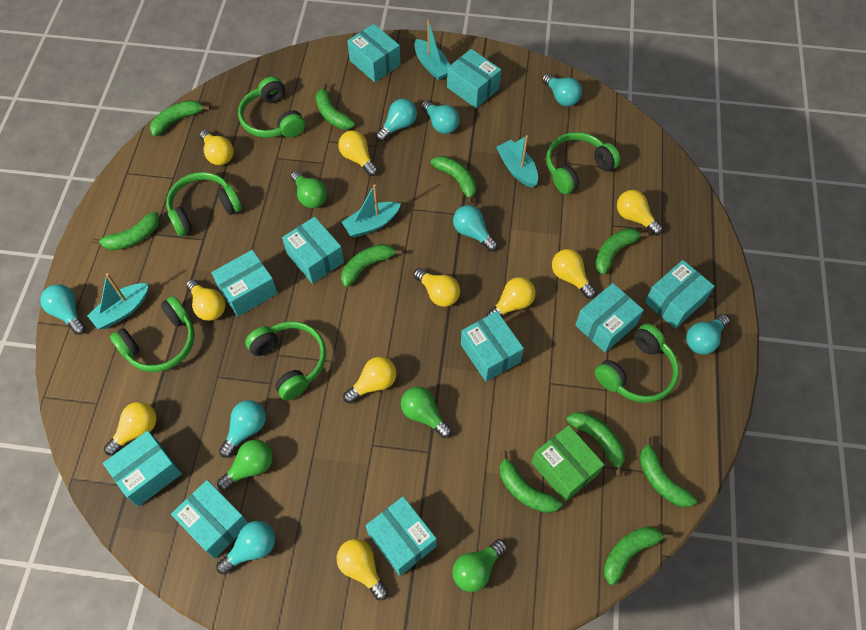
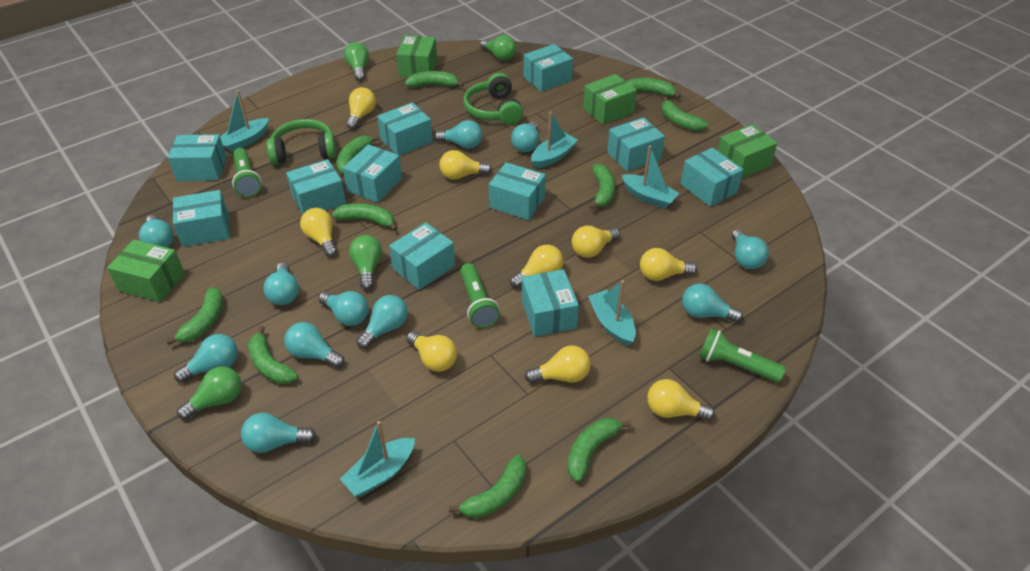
green box: [531,425,604,502] = 1 -> [107,239,185,302] [396,35,437,77] [583,74,637,125] [717,124,777,179] = 4
green flashlight: none = 0 -> [232,148,261,197] [460,263,500,328] [699,328,786,382] = 3
green headphones: [110,296,195,372] [166,172,242,236] [238,76,305,138] [245,321,326,400] [546,132,621,194] [595,324,679,403] = 6 -> [267,119,336,165] [463,73,523,125] = 2
turquoise boat: [87,273,149,329] [342,184,401,237] [414,20,450,80] [496,135,538,188] = 4 -> [220,90,269,152] [340,421,415,496] [531,111,578,168] [588,280,636,346] [622,146,680,209] = 5
turquoise box: [103,431,182,507] [171,480,248,559] [211,250,278,317] [282,217,344,284] [347,24,401,82] [366,496,437,576] [447,49,501,108] [461,311,524,382] [575,283,644,353] [645,260,715,329] = 10 -> [168,134,227,181] [173,190,230,247] [286,159,346,214] [343,144,402,203] [377,102,433,156] [389,223,455,290] [489,162,546,220] [522,269,579,337] [524,44,573,92] [607,117,665,172] [681,147,743,207] = 11
turquoise light bulb: [40,284,86,335] [216,521,275,575] [219,400,266,458] [376,99,417,142] [421,100,460,134] [453,205,498,251] [542,73,582,106] [686,314,730,355] = 8 -> [139,215,174,248] [174,334,238,383] [241,413,316,453] [264,263,299,305] [284,322,344,368] [318,291,369,326] [357,295,408,349] [435,120,482,149] [511,121,539,152] [682,283,743,323] [732,229,769,269] = 11
yellow light bulb: [104,402,157,456] [186,279,225,321] [200,130,234,165] [337,539,388,600] [338,131,378,176] [343,357,396,404] [414,268,460,307] [486,277,536,317] [552,249,596,299] [617,190,663,235] = 10 -> [300,208,337,257] [346,87,376,129] [406,331,457,372] [439,150,492,180] [510,245,563,288] [525,346,591,383] [572,226,620,258] [640,248,697,281] [647,379,715,421] = 9

